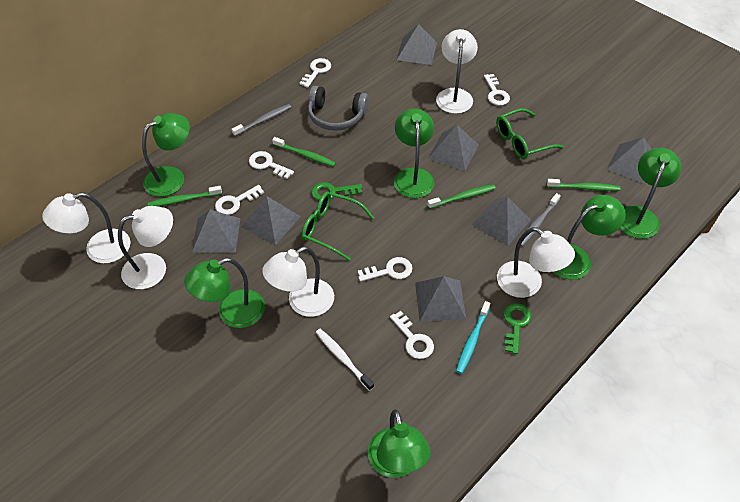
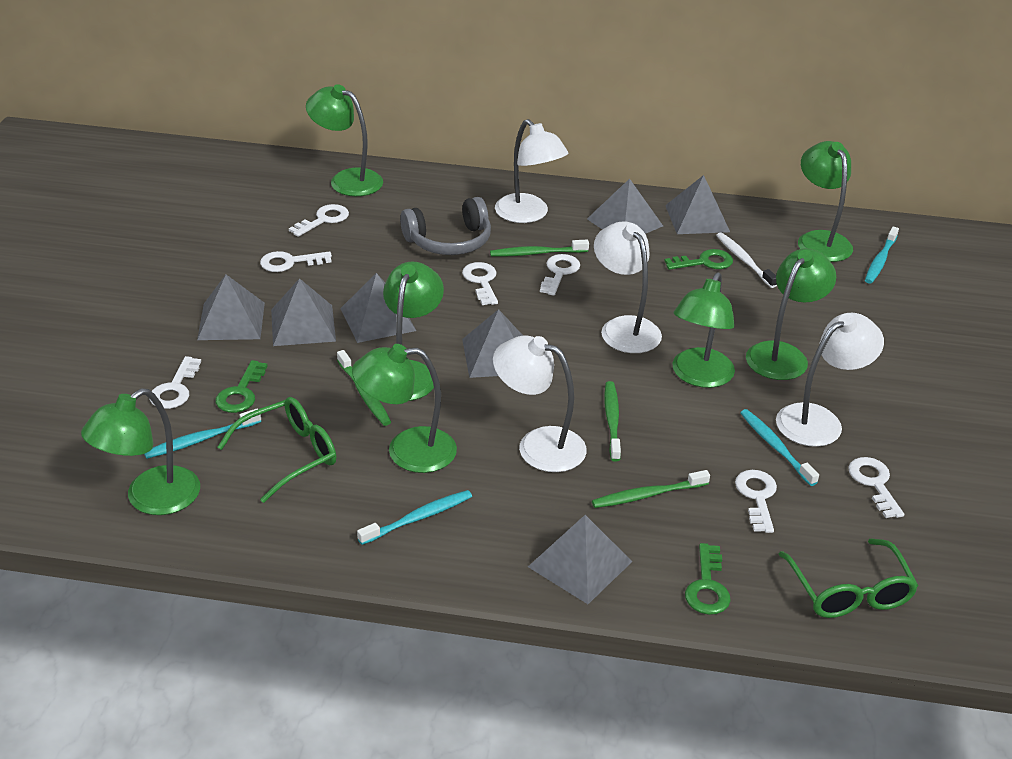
green key: [311,182,362,201] [504,303,532,354] = 2 -> [216,360,268,413] [665,249,733,270] [685,543,731,615] = 3
green lamp: [142,113,190,197] [184,258,265,328] [368,409,431,478] [394,108,434,198] [553,195,626,280] [620,148,681,239] = 6 -> [81,388,200,515] [306,84,383,196] [352,344,457,473] [383,261,444,401] [672,272,735,388] [746,248,836,380] [798,141,853,262] = 7
grey toothbrush: [232,104,291,136] [521,193,561,247] = 2 -> none = 0
turquoise toothbrush: [456,301,490,374] = 1 -> [144,409,261,459] [357,490,472,545] [740,409,819,486] [865,226,899,284] = 4
white key: [215,185,264,215] [249,151,294,179] [300,58,331,88] [358,257,412,282] [390,311,434,359] [484,74,510,106] = 6 -> [150,356,201,409] [260,251,332,272] [289,204,349,237] [462,262,498,305] [540,254,580,296] [735,470,777,533] [848,457,904,518] = 7
white lamp: [42,192,131,263] [118,206,173,289] [262,246,334,317] [436,29,478,114] [497,227,575,298] = 5 -> [493,335,587,472] [495,119,568,223] [594,221,662,353] [776,313,884,447] = 4

